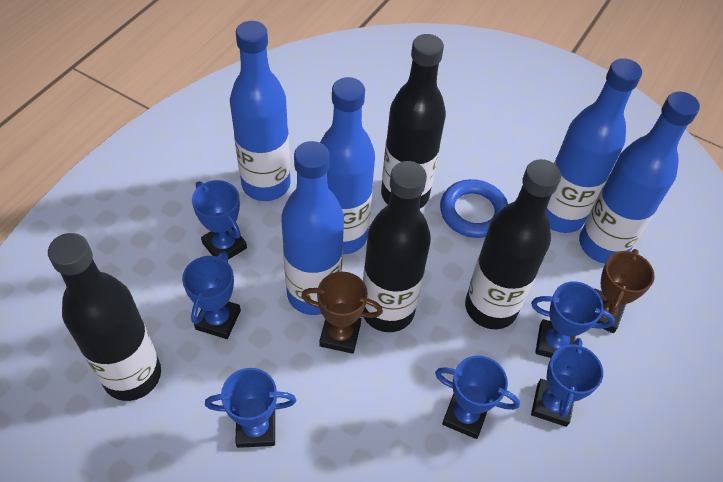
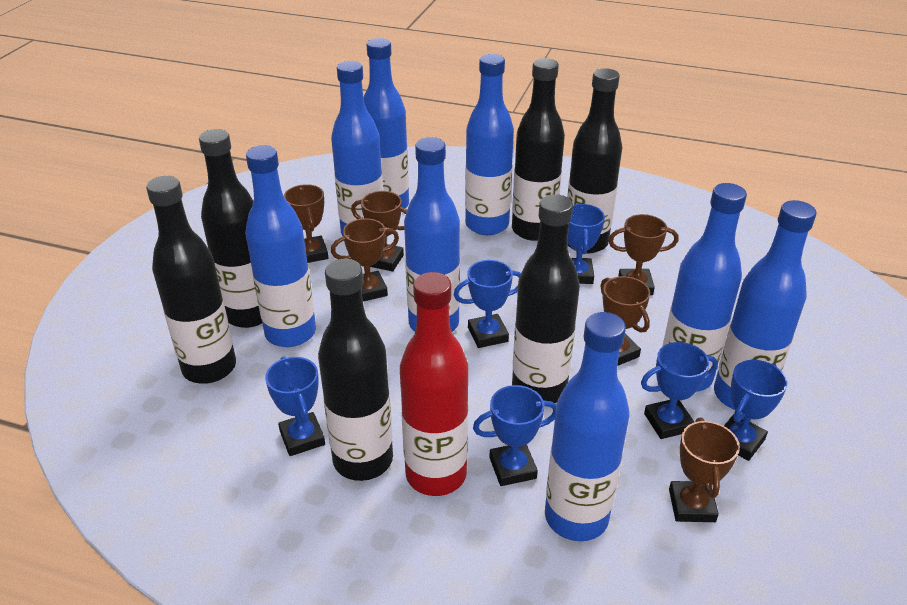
black bottle: [48,233,161,401] [363,161,431,332] [381,34,446,208] [465,159,561,329] = 4 -> [146,176,236,383] [199,129,262,328] [318,259,393,481] [512,58,565,241] [512,194,580,403] [567,68,622,254] = 6
blue bottle: [230,21,291,201] [281,141,344,315] [320,77,375,254] [546,58,642,233] [579,91,700,264] = 5 -> [245,145,316,347] [331,61,383,236] [364,38,409,209] [404,137,460,332] [465,54,514,235] [545,312,630,541] [663,183,747,392] [714,200,817,410] = 8
blue ring: [440,179,508,238] = 1 -> none = 0
brown trophy: [301,272,383,354] [594,249,655,333] = 2 -> [284,184,328,263] [331,218,399,302] [351,191,407,272] [600,276,650,365] [608,214,679,295] [669,417,740,522] = 6
red bottle: none = 0 -> [400,272,468,496] = 1

